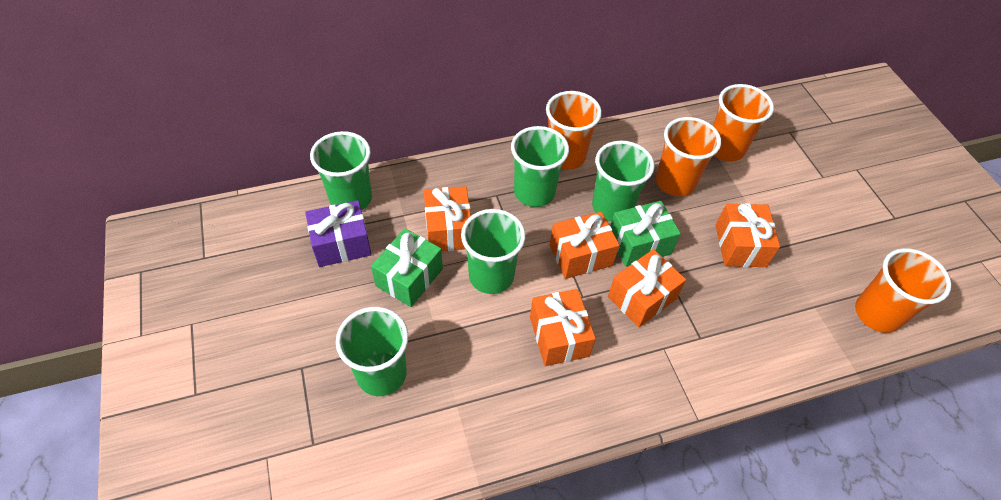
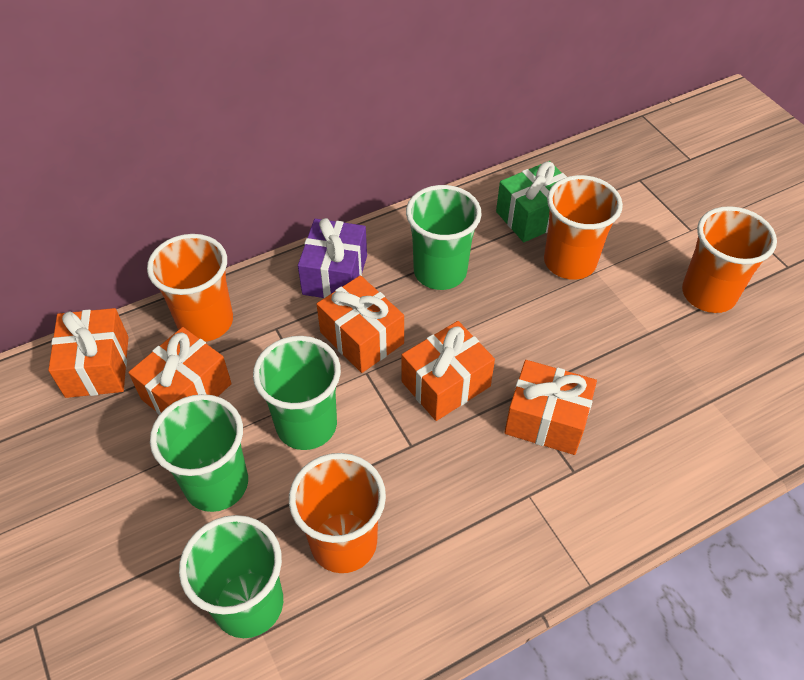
green cup: [310,131,372,210] [336,307,408,396] [461,209,526,294] [511,126,569,207] [592,141,655,221] = 5 -> [150,394,248,512] [179,515,283,638] [253,336,341,450] [406,185,482,290] = 4
green gift: [371,228,443,307] [611,201,681,267] = 2 -> [496,161,567,242] = 1

